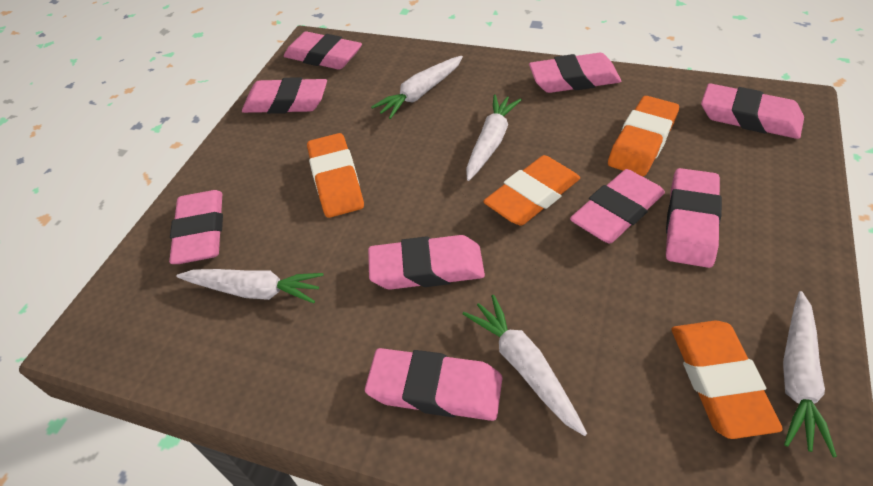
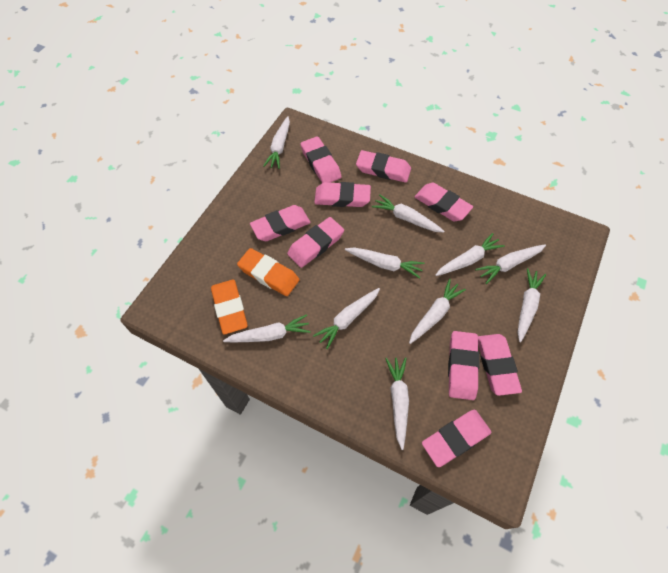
orange eraser: [307,133,364,218] [483,155,580,226] [608,96,679,176] [672,320,783,439] = 4 -> [211,280,248,335] [237,248,299,296] = 2
white carrot: [176,269,324,304] [371,56,463,119] [463,295,587,436] [466,94,522,181] [783,291,837,457] = 5 -> [223,314,311,342] [263,116,290,169] [313,288,380,349] [345,248,424,279] [372,194,444,232] [385,357,409,450] [409,279,466,344] [435,233,505,276] [475,244,546,284] [518,268,546,342] = 10

